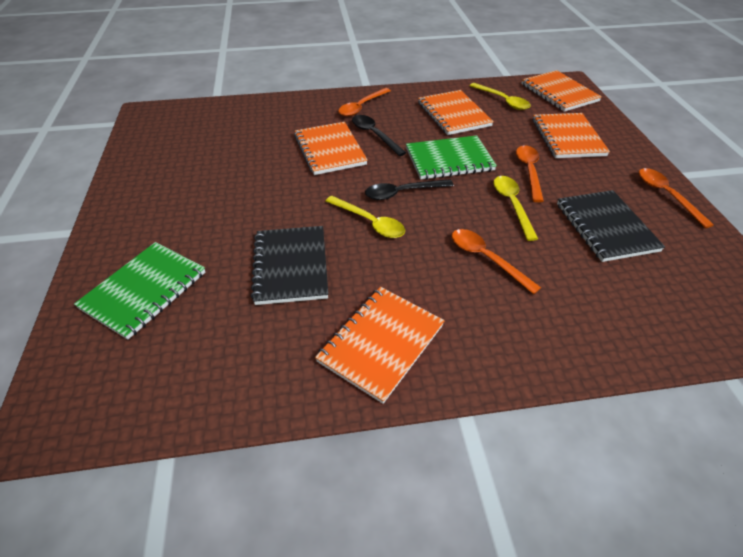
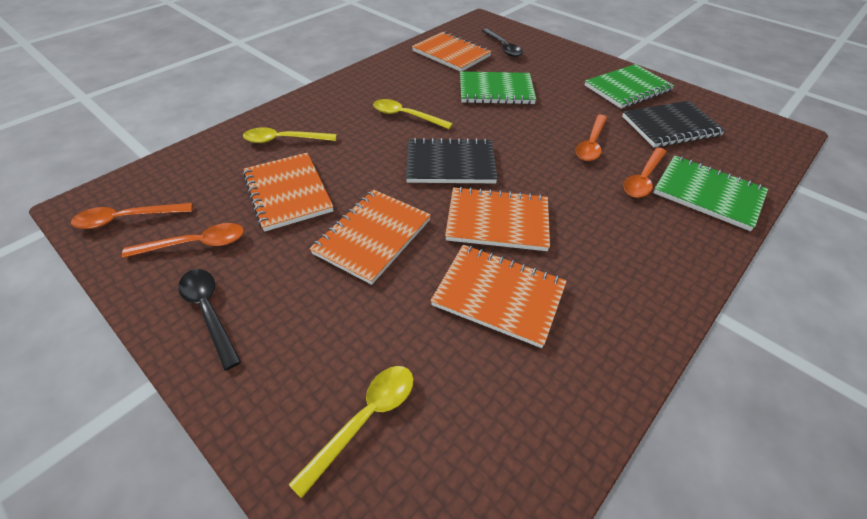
green notebook: [74,242,205,340] [406,135,497,179] = 2 -> [460,71,536,105] [585,64,675,109] [653,155,768,231] = 3

